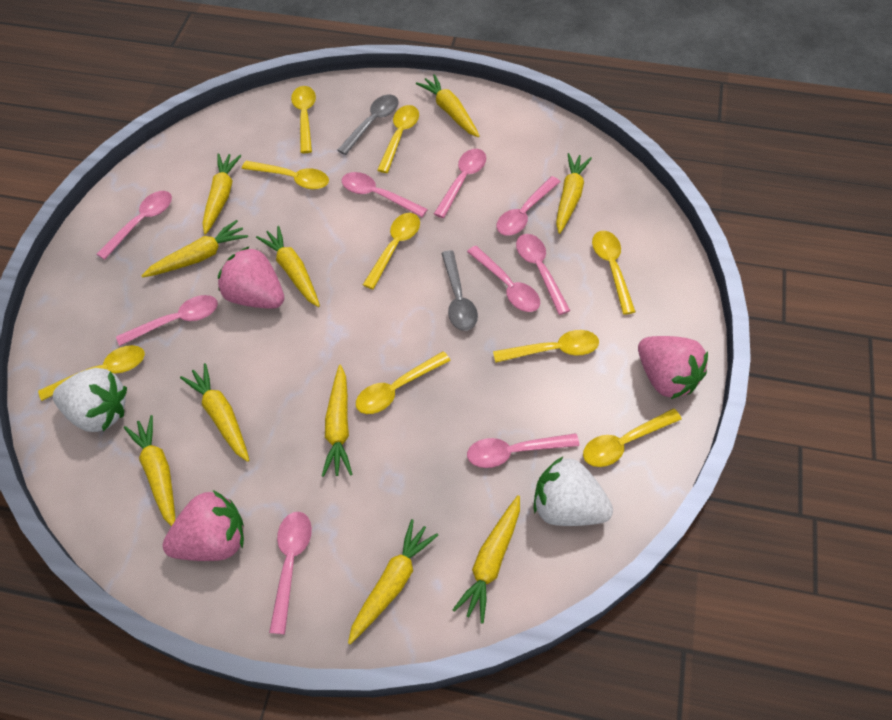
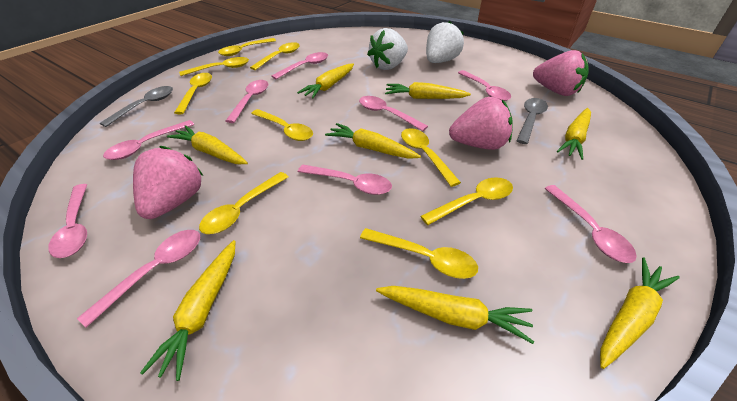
yellow carrot: [124,415,175,526] [141,220,248,278] [180,363,249,462] [202,153,241,235] [256,226,320,307] [322,365,353,477] [348,519,438,644] [416,74,480,137] [453,495,520,623] [556,153,592,234] = 10 -> [140,240,236,381] [167,125,248,164] [297,63,354,99] [325,123,421,159] [376,286,534,344] [385,82,471,99] [557,108,591,160] [600,257,680,369] = 8

